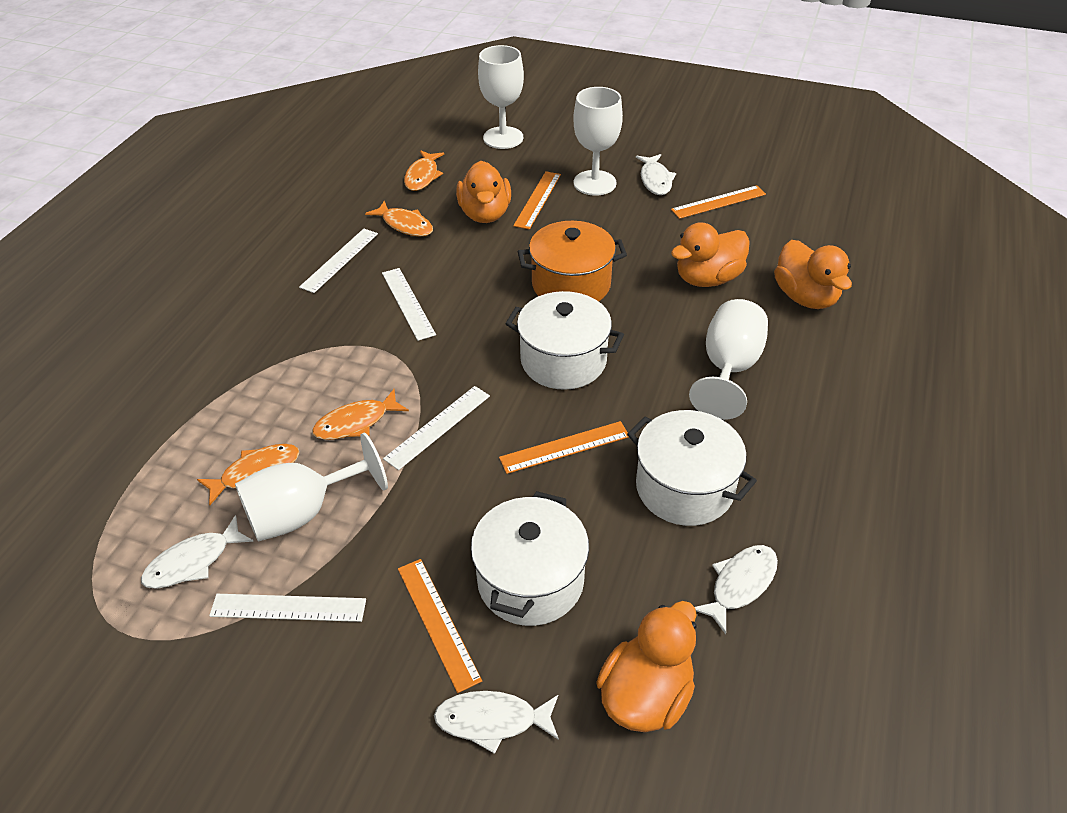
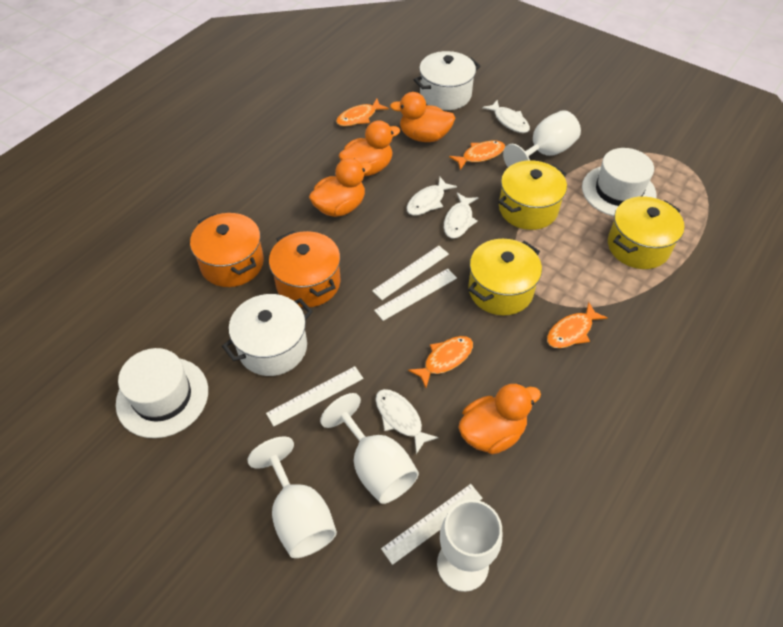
orange pot: [518,221,627,302] = 1 -> [190,213,264,287] [269,231,340,307] = 2
orange ruler: [398,559,482,693] [499,421,629,474] [513,171,561,230] [671,185,766,219] = 4 -> none = 0
white hat: none = 0 -> [116,348,208,438] [582,148,657,216] = 2
white pot: [471,491,589,626] [505,291,624,390] [627,410,757,526] = 3 -> [222,294,313,376] [414,51,481,110] = 2
yellow pot: none = 0 -> [468,239,542,315] [498,160,567,230] [608,196,684,269] = 3

